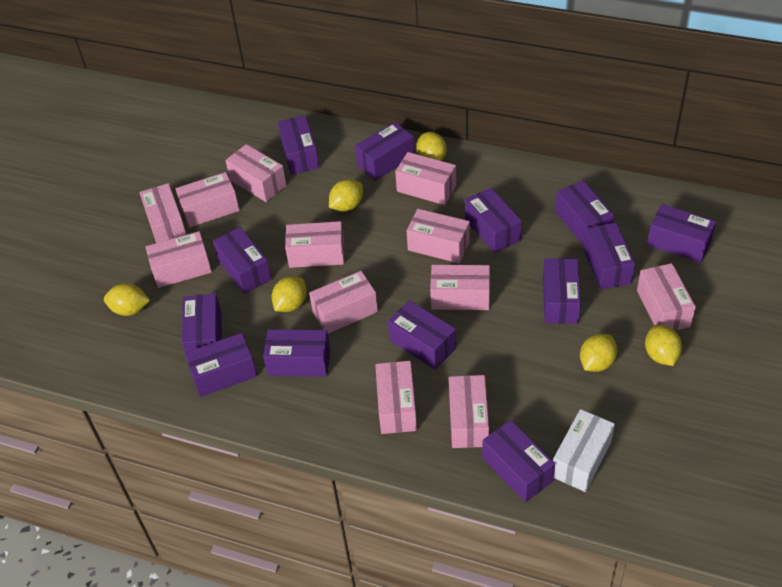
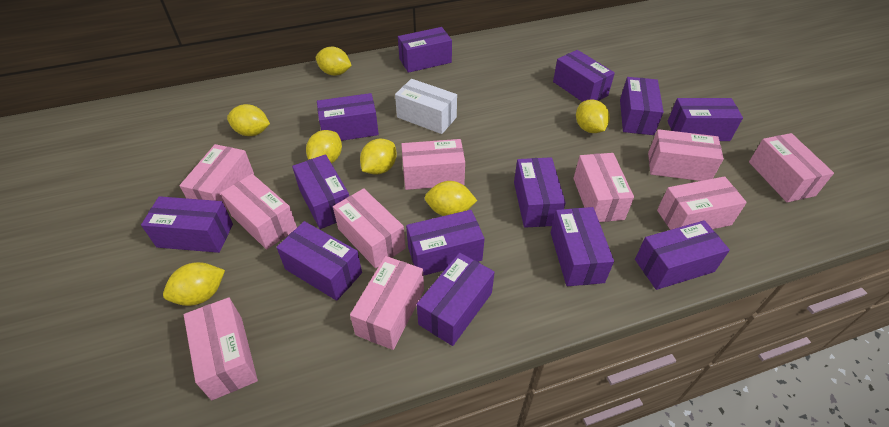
pink box: [139,183,187,243] [146,231,212,288] [176,172,240,227] [225,144,286,202] [285,221,344,268] [309,271,378,334] [375,361,417,434] [395,152,456,205] [406,209,470,263] [430,265,490,310] [449,375,489,448] [637,263,696,331] = 12 -> [179,144,254,210] [184,297,258,400] [221,174,297,250] [333,188,406,268] [350,256,424,350] [401,139,465,190] [574,153,634,222] [648,129,724,181] [657,176,747,230] [749,133,834,202] = 10
yellow lemon: [104,283,150,316] [272,276,307,312] [329,179,363,212] [417,132,446,161] [580,334,617,372] [645,325,682,366] = 6 -> [163,262,225,306] [227,104,270,136] [306,130,342,163] [316,47,352,76] [360,139,397,175] [425,181,477,216] [576,99,610,133] = 7

